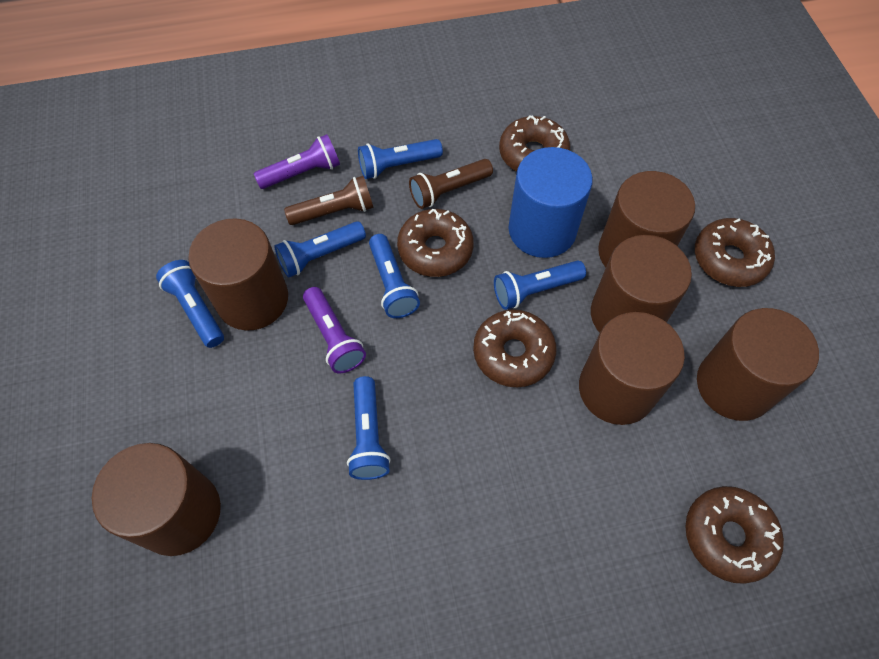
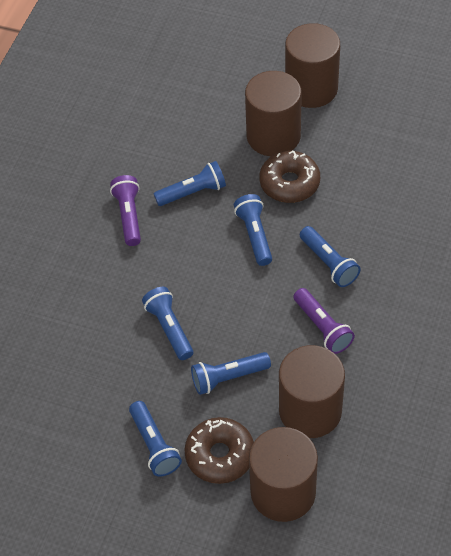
blue cylinder: [509,147,593,258] = 1 -> none = 0
brown cylinder: [92,443,221,556] [188,218,288,331] [579,312,685,425] [591,235,692,333] [598,171,695,267] [697,308,819,421] = 6 -> [245,71,302,156] [249,427,318,522] [279,345,345,438] [285,23,340,108] = 4
brown donut: [397,209,474,277] [473,309,556,387] [499,115,570,171] [685,486,784,584] [695,218,775,287] = 5 -> [184,417,254,484] [260,151,320,203] = 2
brown flashlight: [284,176,374,225] [409,159,493,209] = 2 -> none = 0

